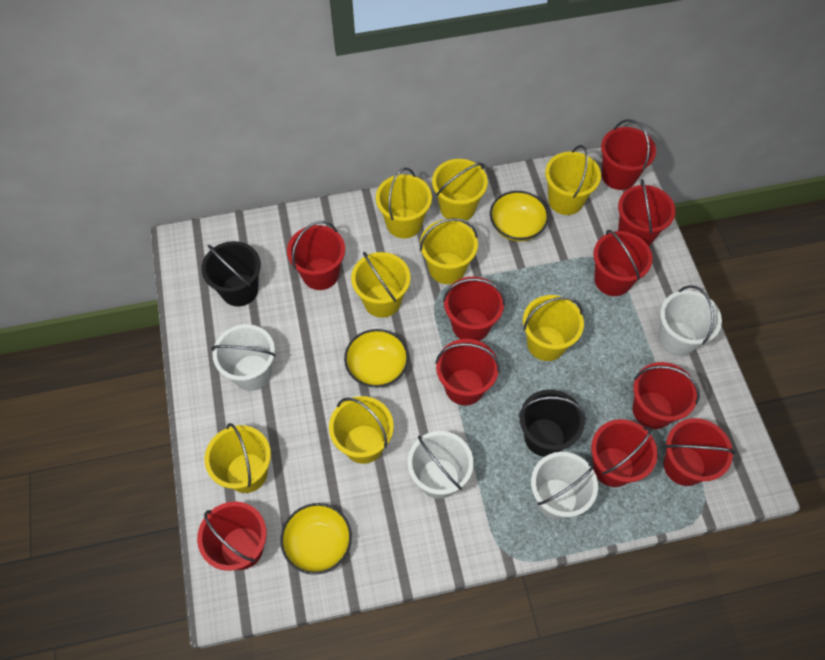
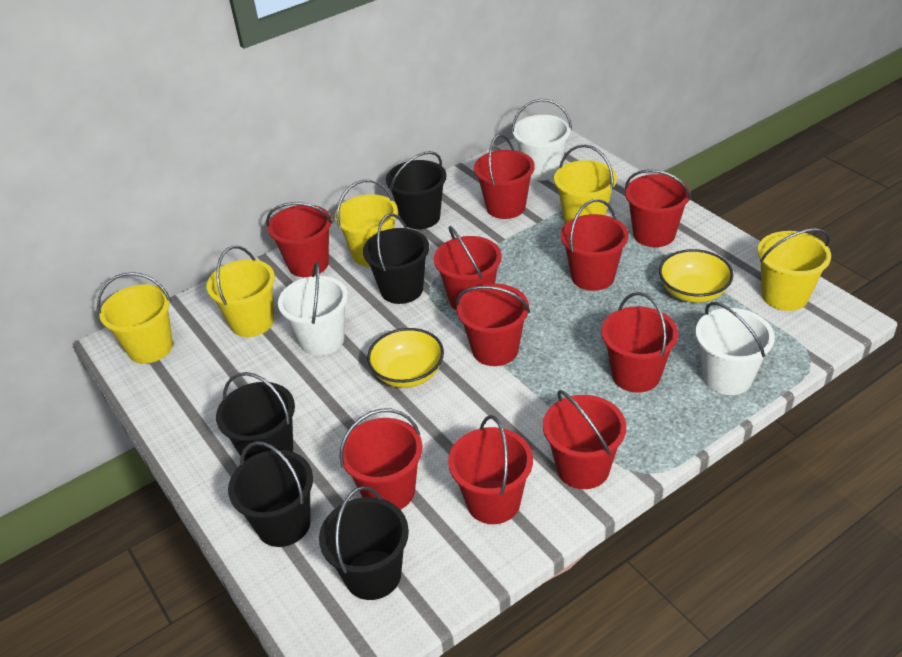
black bucket: [201,241,261,307] [519,389,586,457] = 2 -> [216,372,295,461] [228,441,313,547] [319,486,409,600] [363,213,429,304] [386,151,446,229] = 5
white bucket: [211,324,276,391] [407,431,473,499] [531,452,598,520] [658,285,722,356] = 4 -> [278,262,348,356] [512,99,572,181] [695,302,775,395] = 3
yellow bowl: [280,503,352,575] [344,329,409,388] [490,191,549,242] = 3 -> [367,328,444,388] [659,249,734,303] = 2
yellow bucket: [205,423,271,493] [329,396,394,464] [351,252,410,318] [376,167,432,238] [420,218,478,284] [432,159,488,222] [523,295,584,361] [545,145,601,215] = 8 -> [97,272,173,364] [207,246,275,337] [335,179,398,267] [554,144,617,224] [757,228,831,311] = 5

